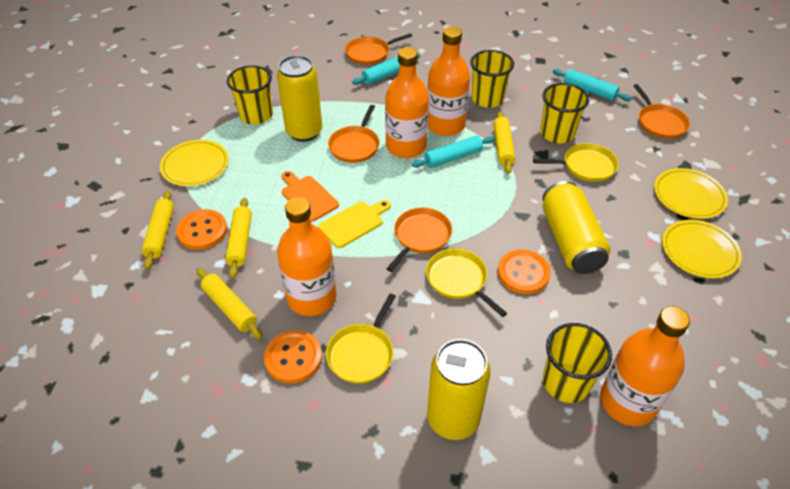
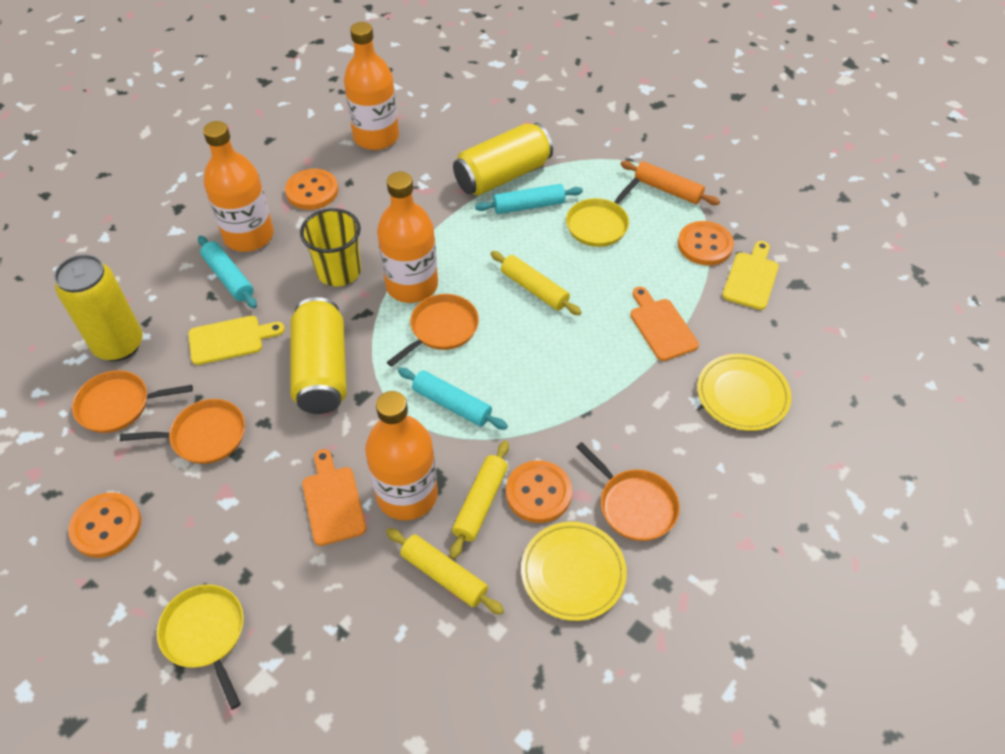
orange button: [176,209,227,250] [264,330,322,384] [498,250,551,294] = 3 -> [68,493,141,558] [285,169,338,210] [506,460,572,523] [678,221,734,265] = 4
orange cutting board: [281,171,339,222] = 1 -> [302,449,366,546] [630,287,699,361] = 2
orange rolling pin: none = 0 -> [621,161,720,205] = 1
yellow cup: [227,65,273,124] [470,50,514,108] [540,83,589,143] [543,323,612,403] = 4 -> [300,208,361,286] = 1
yellow cutting board: [319,200,391,248] = 1 -> [188,316,285,365] [722,241,779,310] = 2
yellow pan: [326,293,396,384] [426,248,507,317] [533,143,619,182] = 3 -> [157,585,244,710] [566,178,640,247] = 2
yellow plate: [160,140,229,186] [654,168,728,219] [662,220,742,278] = 3 -> [521,522,627,621] [697,354,791,431] = 2
yellow rolling pin: [142,190,174,269] [197,268,263,339] [225,198,252,278] [493,111,515,174] = 4 -> [386,528,504,615] [450,441,509,559] [491,251,582,315] = 3

